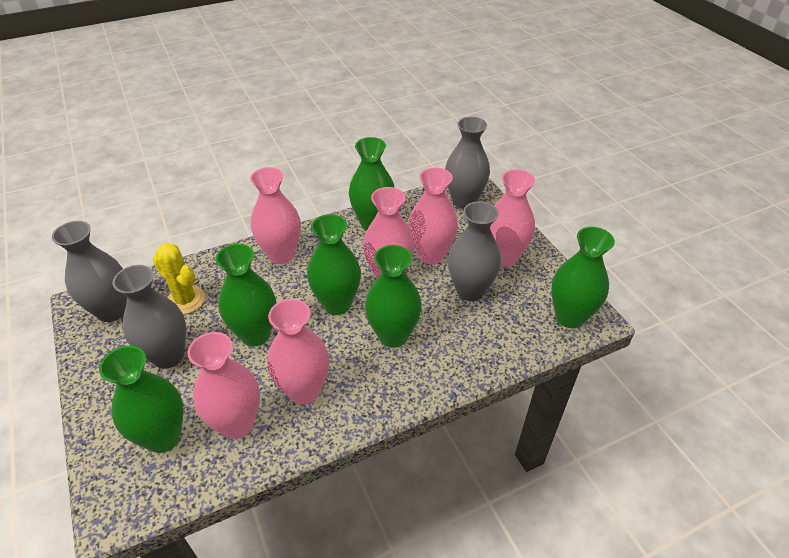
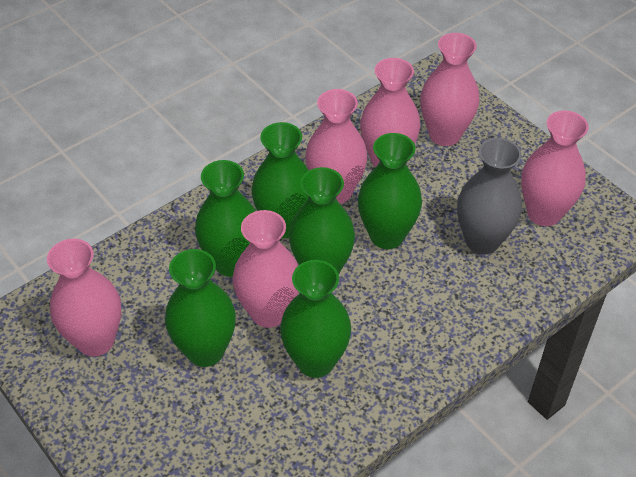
grey vase: [52,221,127,322] [112,265,186,369] [445,117,490,209] [448,201,501,301] = 4 -> [457,138,522,254] = 1
yellow cactus: [153,243,205,314] = 1 -> none = 0

